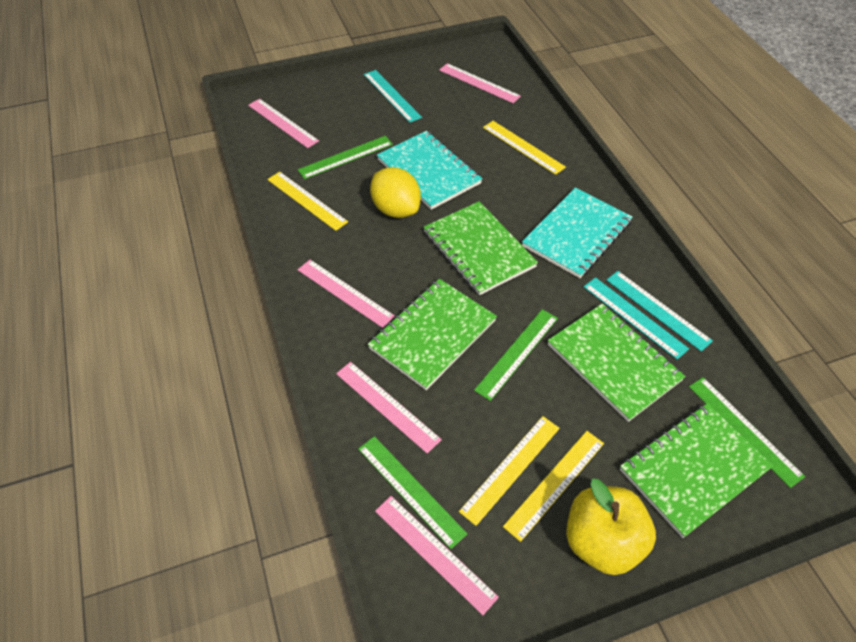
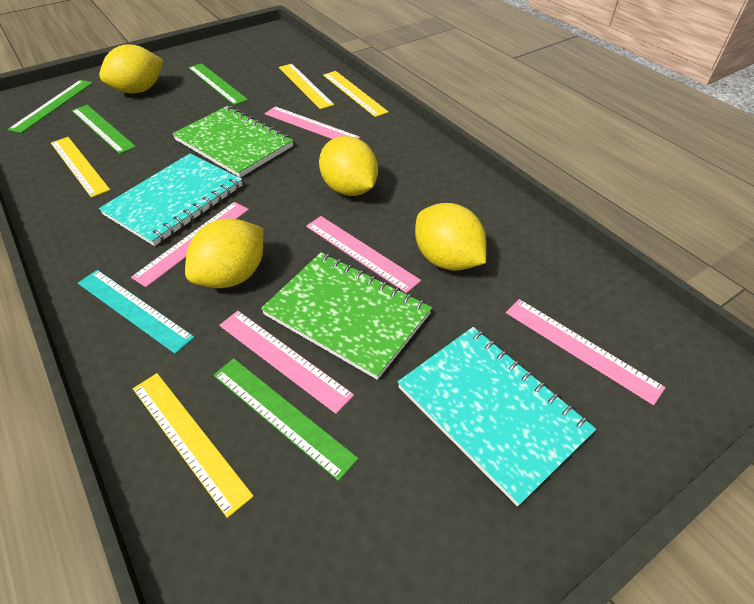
green notebook: [368,279,497,390] [423,201,538,295] [548,304,686,422] [620,403,773,538] = 4 -> [172,106,293,177] [261,252,432,380] = 2
turquoise ruler: [364,70,422,123] [584,277,689,360] [606,271,713,351] = 3 -> [78,270,195,354] = 1
yellow apple: [566,479,656,575] = 1 -> none = 0
yellow lemon: [370,167,421,218] = 1 -> [99,44,163,93] [185,218,263,288] [319,136,378,196] [415,203,486,271] = 4

